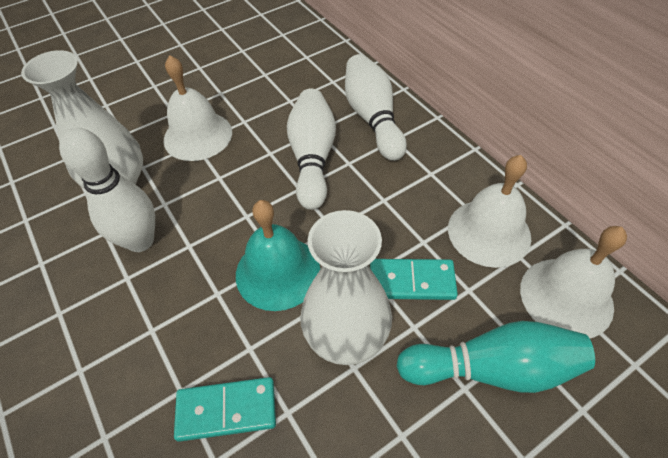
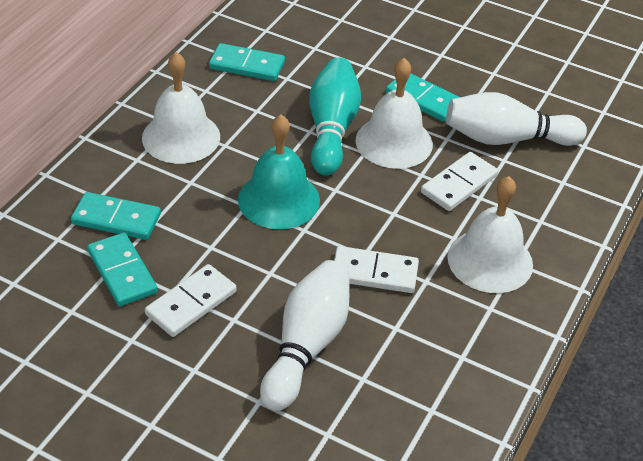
turquoise domino: [174,377,276,442] [370,259,458,300] = 2 -> [71,192,161,240] [87,232,158,306] [209,43,285,81] [386,74,460,122] = 4
white bowling pin: [59,128,155,252] [287,89,336,210] [345,54,407,161] = 3 -> [260,260,349,411] [446,92,587,146] = 2
white domino: none = 0 -> [145,264,237,337] [334,246,419,293] [421,152,498,211] = 3
white vase: [21,50,143,189] [300,210,392,365] = 2 -> none = 0

